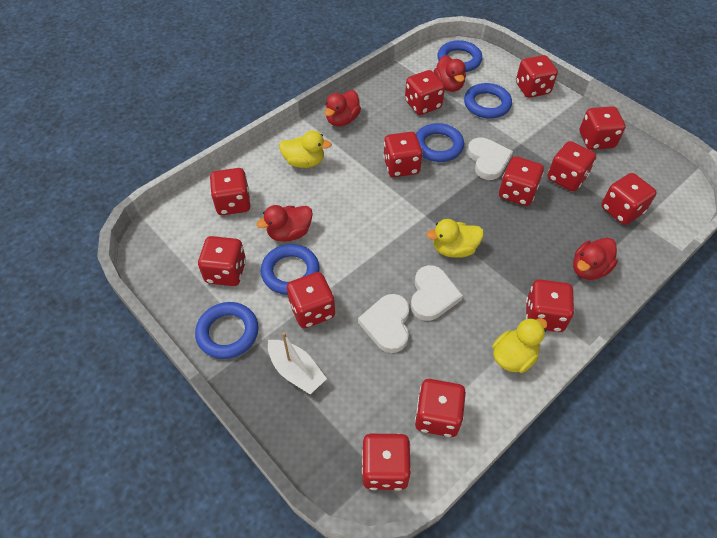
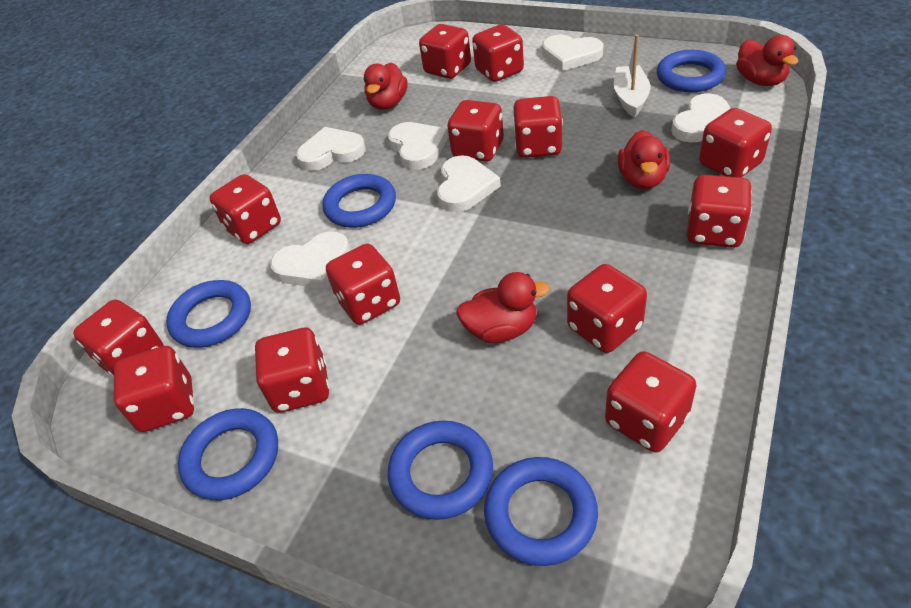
blue ring: [195,302,259,359] [261,244,320,295] [416,123,464,162] [437,40,482,72] [464,83,512,119] = 5 -> [166,280,251,348] [178,408,278,500] [322,174,396,228] [388,421,493,520] [484,457,598,566] [657,50,726,92] = 6
white heart: [358,294,410,353] [411,265,463,321] [467,138,513,180] = 3 -> [270,231,350,289] [296,127,366,171] [388,122,448,170] [437,155,501,212] [542,35,604,71] [671,93,731,142] = 6
yellow duck: [279,131,332,168] [426,219,484,258] [492,318,547,373] = 3 -> none = 0

